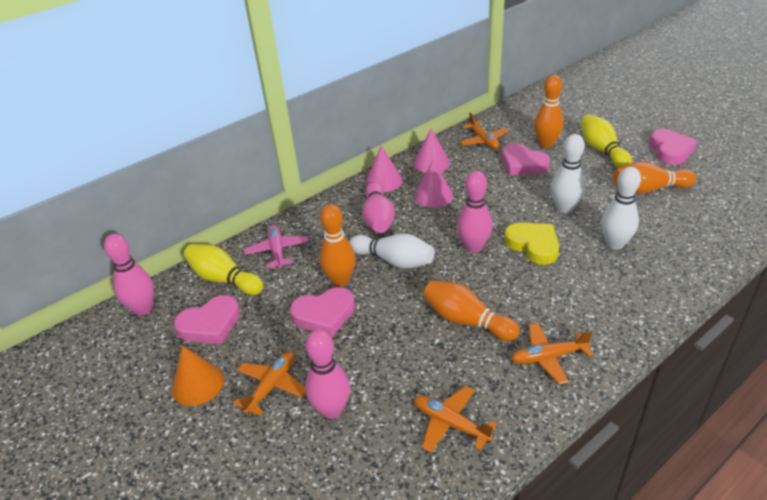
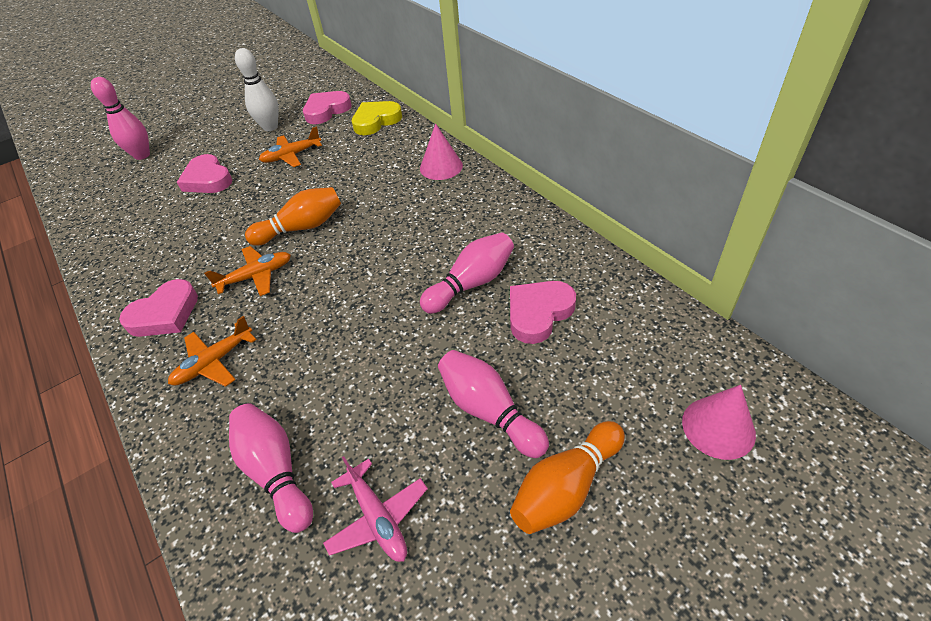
orange bowling pin: [319,204,356,286] [423,280,520,341] [534,75,564,148] [612,162,696,194] = 4 -> [245,187,341,246] [510,421,625,534] = 2
orange cone: [171,346,224,406] = 1 -> none = 0
orange plane: [233,351,306,416] [414,386,497,452] [460,112,509,149] [511,323,594,385] = 4 -> [168,316,257,387] [204,246,291,296] [259,126,322,167] = 3
pink cone: [365,145,403,192] [414,128,450,173] [414,159,453,208] = 3 -> [420,123,463,180] [682,385,756,460] = 2
white bowling pin: [349,234,434,269] [551,134,585,213] [601,167,641,250] = 3 -> [235,48,279,131] = 1
yellow bowling pin: [184,244,263,295] [581,114,632,168] = 2 -> none = 0

